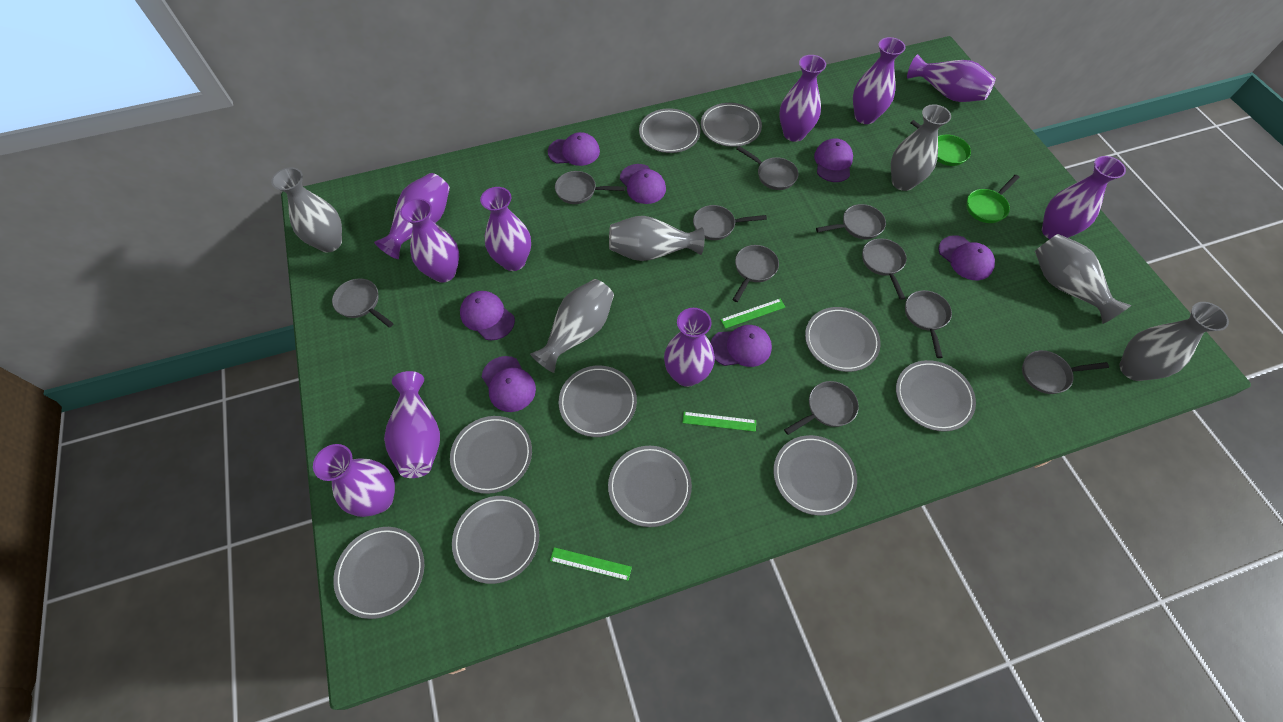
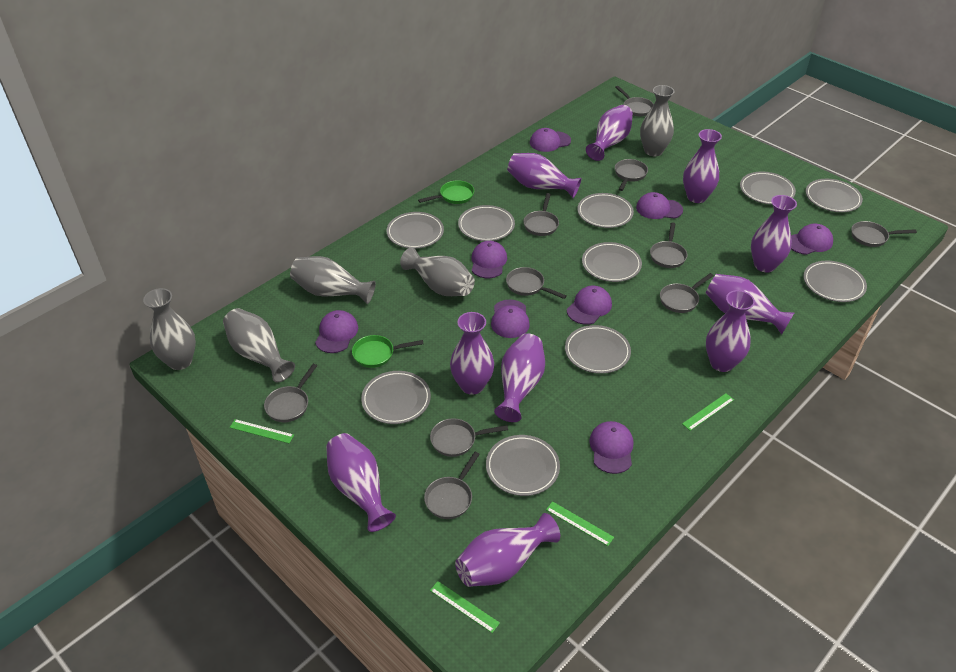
green ruler: [550,547,632,581] [682,412,756,432] [720,299,785,329] = 3 -> [230,419,294,443] [430,581,500,633] [546,501,614,546] [682,393,734,431] = 4
grey vase: [271,167,342,252] [530,279,614,373] [609,216,705,261] [891,104,951,191] [1035,234,1131,324] [1120,302,1229,381] = 6 -> [143,288,196,370] [223,308,295,382] [290,256,376,304] [400,247,475,296] [640,85,674,156] = 5
purple cap: [460,291,515,341] [482,356,536,412] [548,132,600,166] [620,164,666,204] [710,325,772,367] [814,138,853,182] [938,235,995,280] = 7 -> [315,310,358,353] [472,241,507,278] [491,300,530,338] [530,128,571,152] [567,286,612,325] [589,421,633,474] [636,192,683,219] [791,224,833,255] = 8

